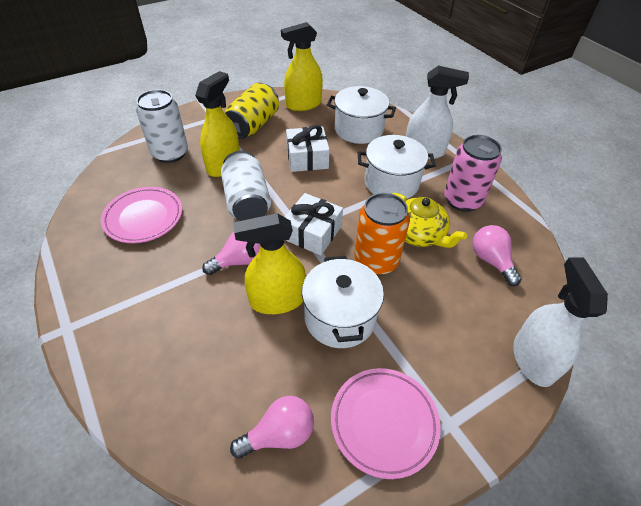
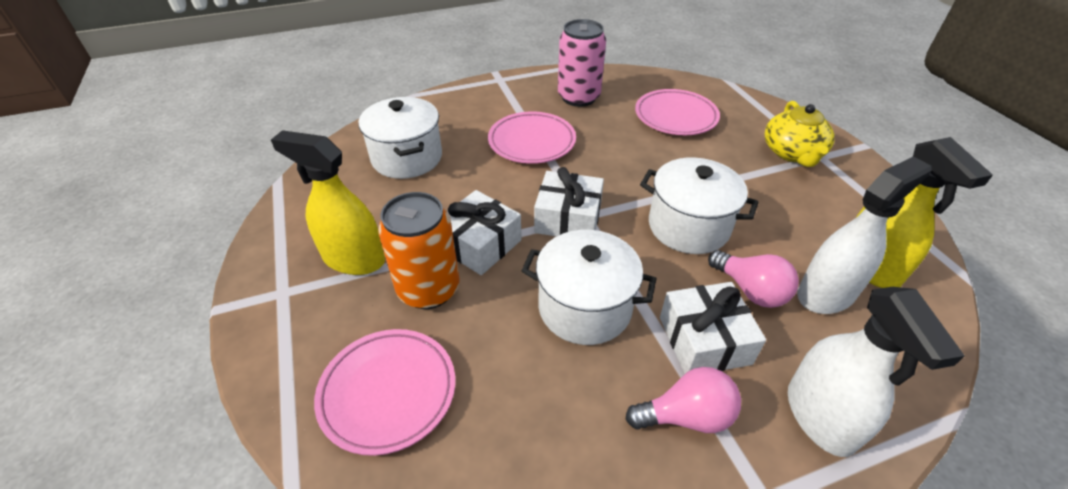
pink light bulb: [202,232,260,275] [230,396,314,459] [472,225,522,286] = 3 -> [625,367,741,433] [708,250,799,308] = 2
pink plate: [101,187,182,243] [331,368,441,479] = 2 -> [314,329,456,456] [488,111,576,164] [635,89,720,135] = 3
white can: [136,89,188,163] [221,151,271,221] = 2 -> none = 0
white gift: [285,193,343,255] [286,125,330,172] = 2 -> [447,190,521,275] [534,167,604,237] [660,282,766,374] = 3
yellow can: [225,83,279,139] = 1 -> none = 0
yellow spray bottle: [195,71,240,177] [233,213,306,314] [281,22,323,111] = 3 -> [271,130,385,275] [857,137,993,288] = 2

